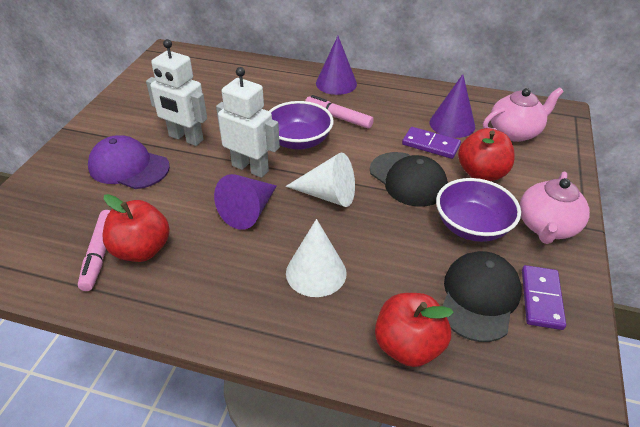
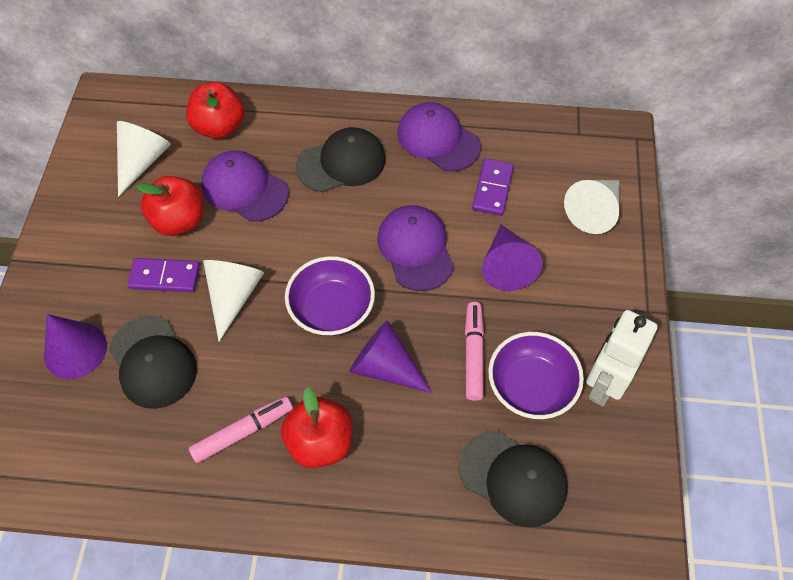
black cap: [370,152,448,207] [443,251,522,342] = 2 -> [109,316,197,409] [296,127,385,192] [459,430,568,527] = 3
pink teapot: [483,87,564,142] [520,172,590,244] = 2 -> none = 0
purple cap: [88,135,170,189] = 1 -> [201,151,289,222] [377,205,454,291] [397,102,481,172] = 3
white cone: [285,153,355,207] [286,219,347,297] = 2 -> [117,121,171,197] [203,260,264,342] [564,180,619,234] = 3
white robot: [146,39,207,146] [216,67,280,178] = 2 -> [586,310,658,407] = 1

